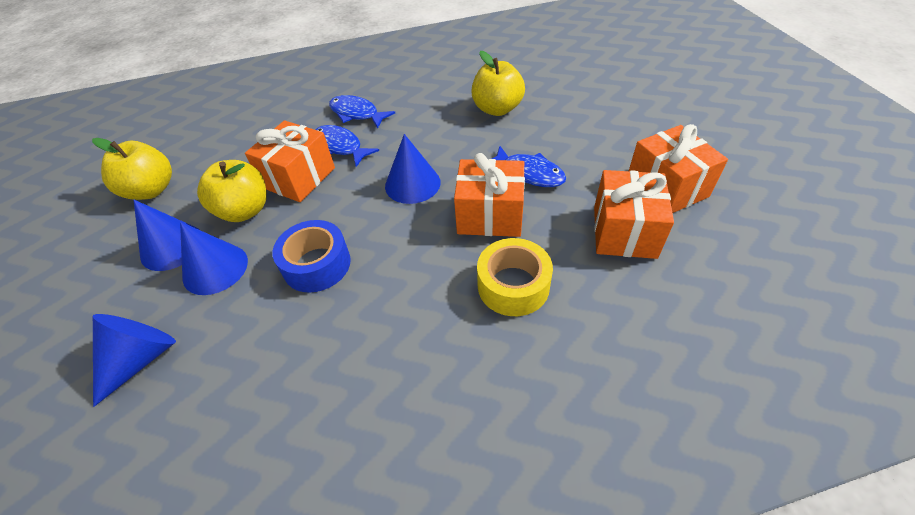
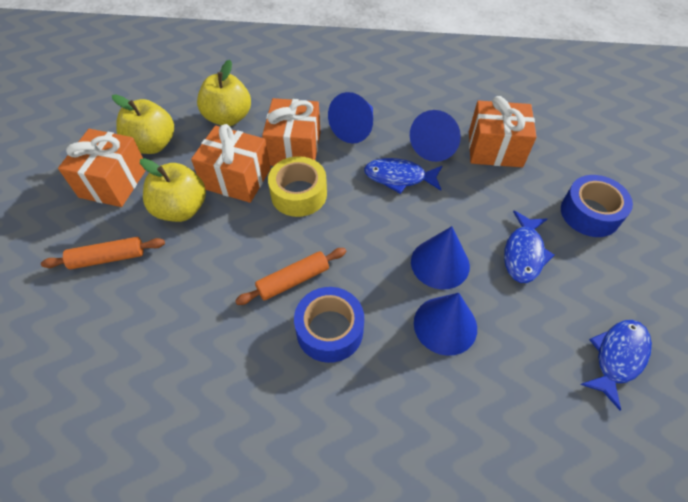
blue tape: [272,220,351,293] = 1 -> [294,287,364,363] [561,175,633,237] = 2
orange rolling pin: none = 0 -> [41,237,165,270] [235,248,346,305] = 2

